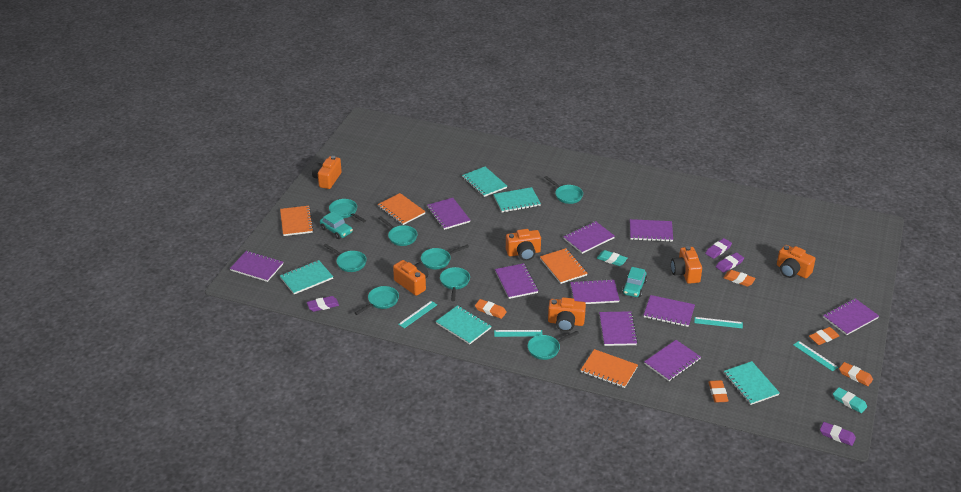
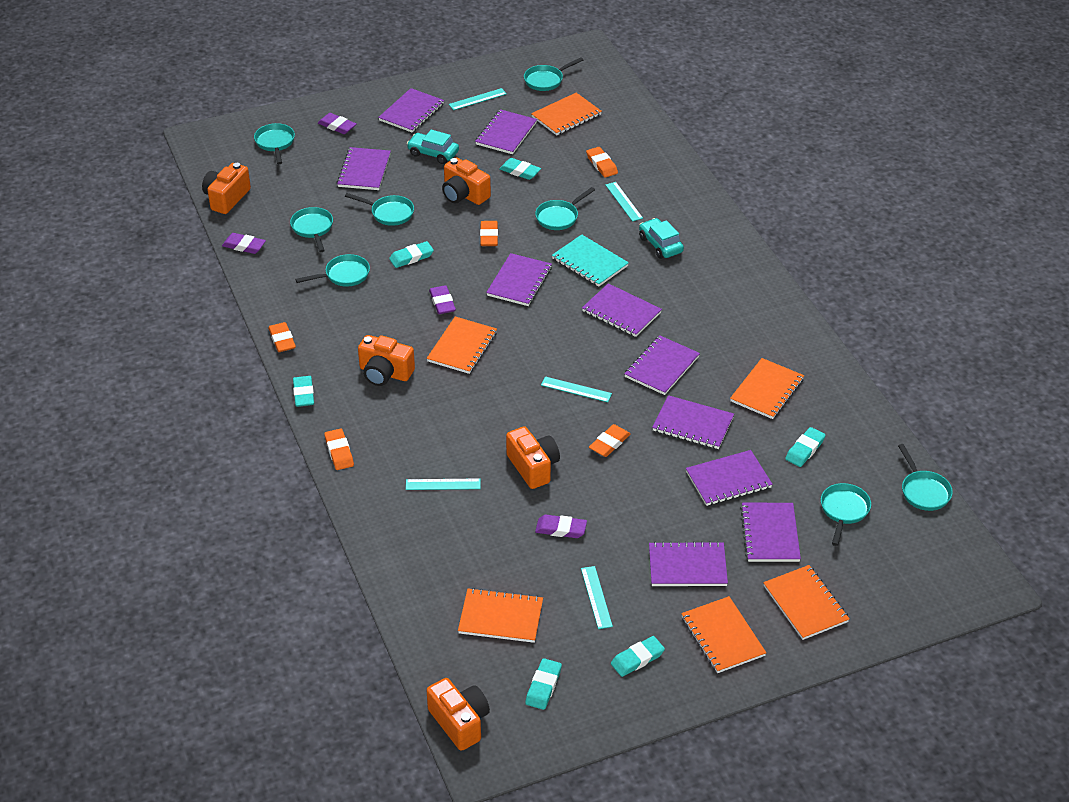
orange camera: [312,156,342,189] [393,260,428,296] [506,229,541,261] [548,297,586,332] [671,246,702,284] [777,245,816,278] = 6 -> [202,163,251,214] [358,335,415,386] [426,678,490,751] [442,157,491,205] [506,426,560,489] = 5
orange notebook: [280,206,314,236] [377,193,426,225] [540,248,588,284] [581,349,638,388] = 4 -> [427,317,497,374] [458,588,543,643] [531,93,602,135] [681,596,766,673] [730,358,804,419] [763,565,849,640] = 6
turquoise eraser: [597,250,627,266] [833,387,867,413] = 2 -> [293,376,314,407] [389,241,434,268] [499,158,541,180] [525,658,562,710] [611,636,665,677] [785,427,825,467] = 6
turquoise notebook: [280,260,333,294] [436,305,491,344] [462,167,507,197] [493,187,541,212] [724,361,780,405] = 5 -> [552,235,629,287] = 1
turquoise ruler: [398,301,437,328] [494,330,542,337] [694,317,743,329] [794,341,838,372] = 4 -> [406,478,481,490] [449,88,507,110] [541,376,612,402] [581,566,613,629] [605,182,643,222] = 5

